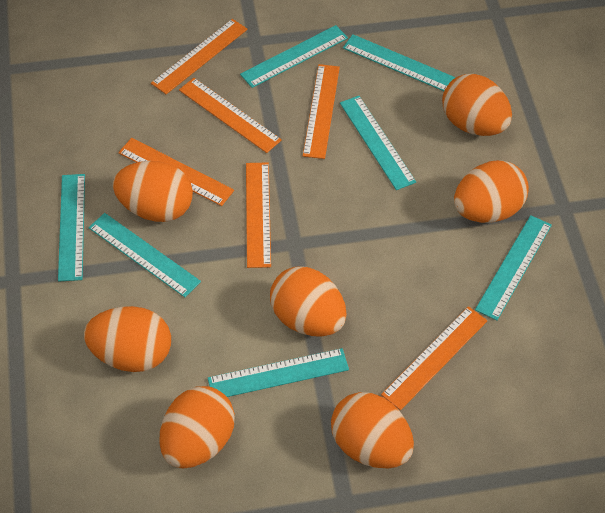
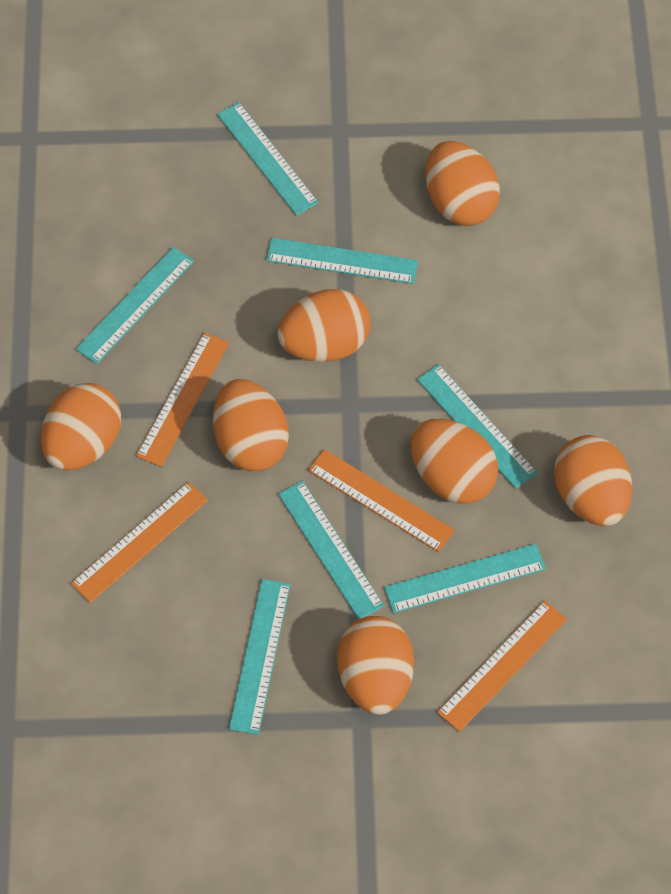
orange ruler: [118,138,234,206] [151,19,247,94] [179,78,282,153] [246,163,271,268] [303,64,340,159] [381,306,488,410] = 6 -> [71,482,208,603] [136,332,229,467] [308,449,455,552] [437,601,567,732] = 4

